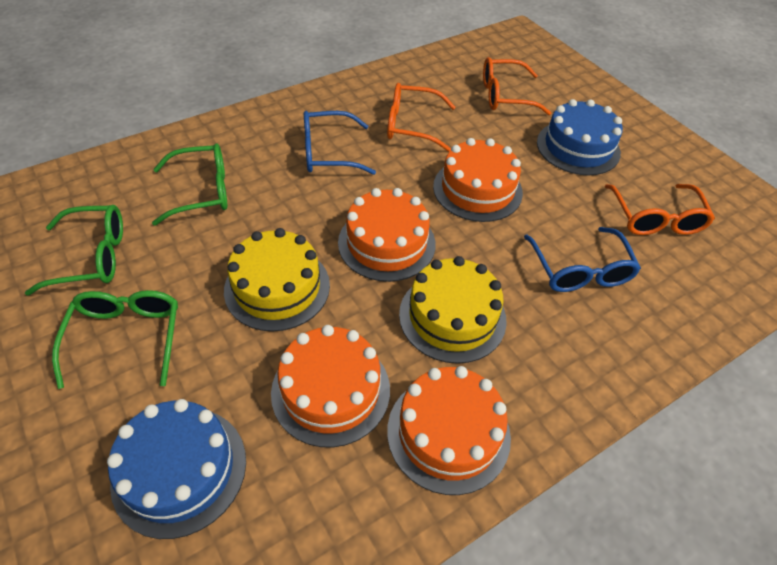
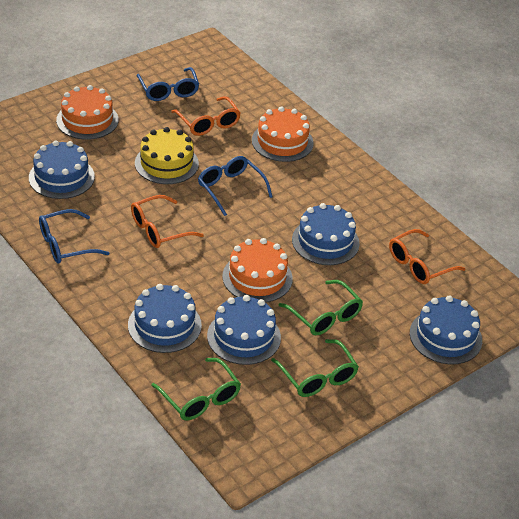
blue cake: [107,399,246,539] [537,99,623,175] = 2 -> [29,140,95,199] [128,284,202,353] [207,295,281,365] [292,203,360,265] [410,296,482,364] = 5
blue glasses: [304,111,376,175] [524,227,641,292] = 2 -> [39,209,109,264] [136,67,199,101] [198,156,272,216] = 3
orange cake: [271,325,390,448] [338,188,436,282] [387,366,511,495] [433,138,523,222] = 4 -> [56,85,119,140] [222,238,293,303] [252,106,314,162] = 3
yellow cake: [224,228,330,331] [399,256,507,364] = 2 -> [135,127,199,184] = 1

